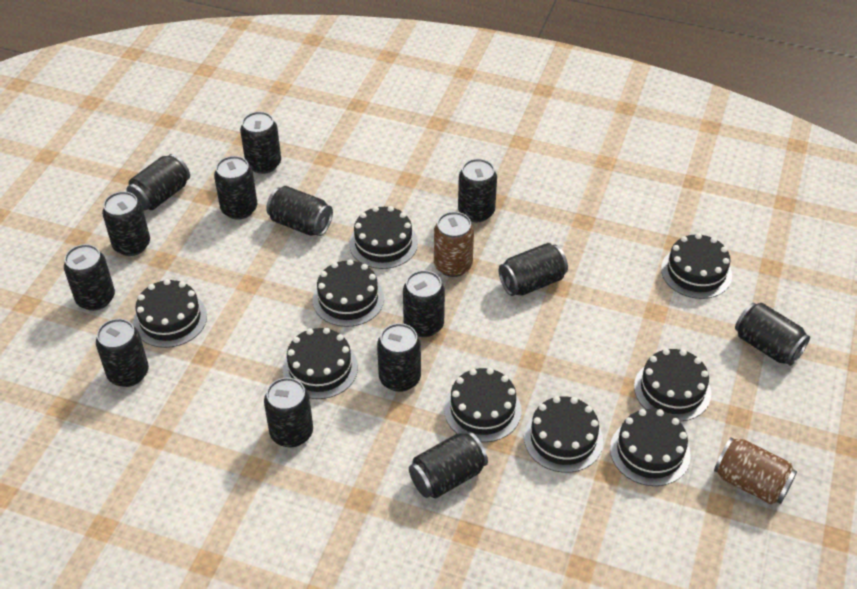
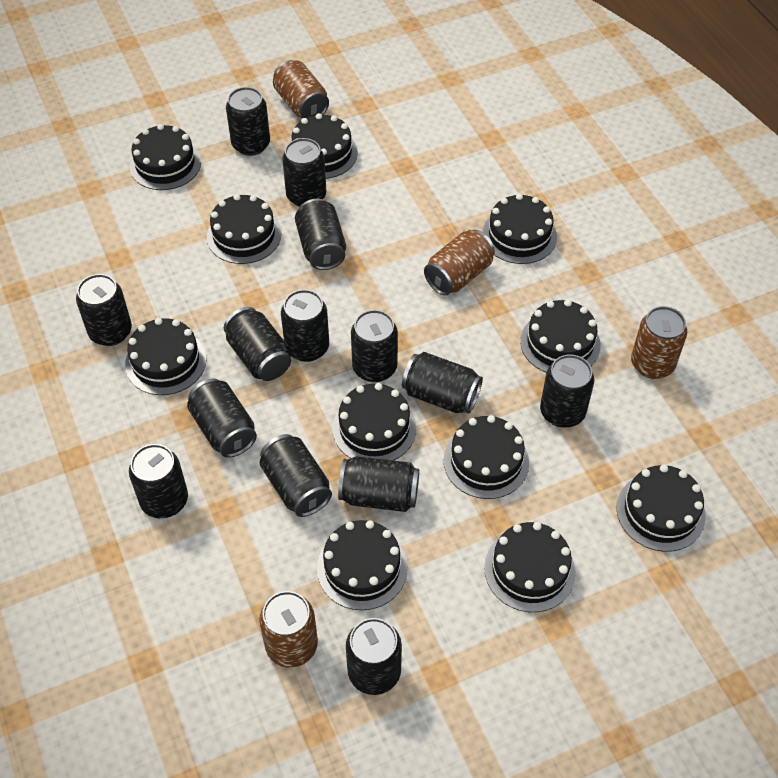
black cake: [134,279,207,348] [283,327,358,399] [313,259,384,327] [349,206,418,269] [444,368,521,442] [524,396,603,473] [610,409,691,486] [634,349,711,422] [661,233,732,299] = 9 -> [125,318,207,395] [129,124,201,190] [207,194,282,264] [291,113,358,179] [317,520,408,610] [332,383,416,460] [443,415,529,499] [482,194,557,264] [484,522,576,612] [520,300,600,372] [617,465,706,552] = 11
brown can: [434,212,474,277] [714,437,797,504] = 2 -> [259,591,318,668] [273,60,329,118] [424,230,495,296] [631,306,687,379] = 4

